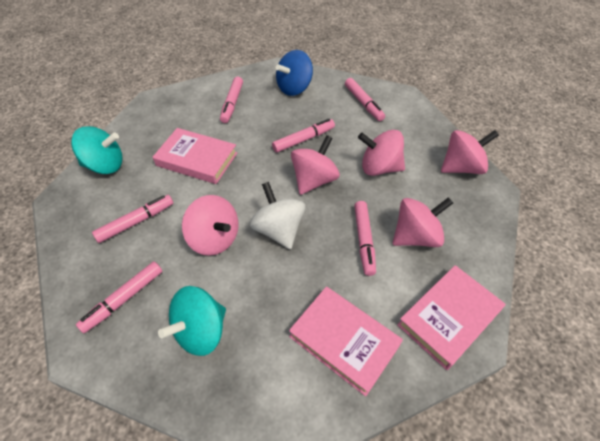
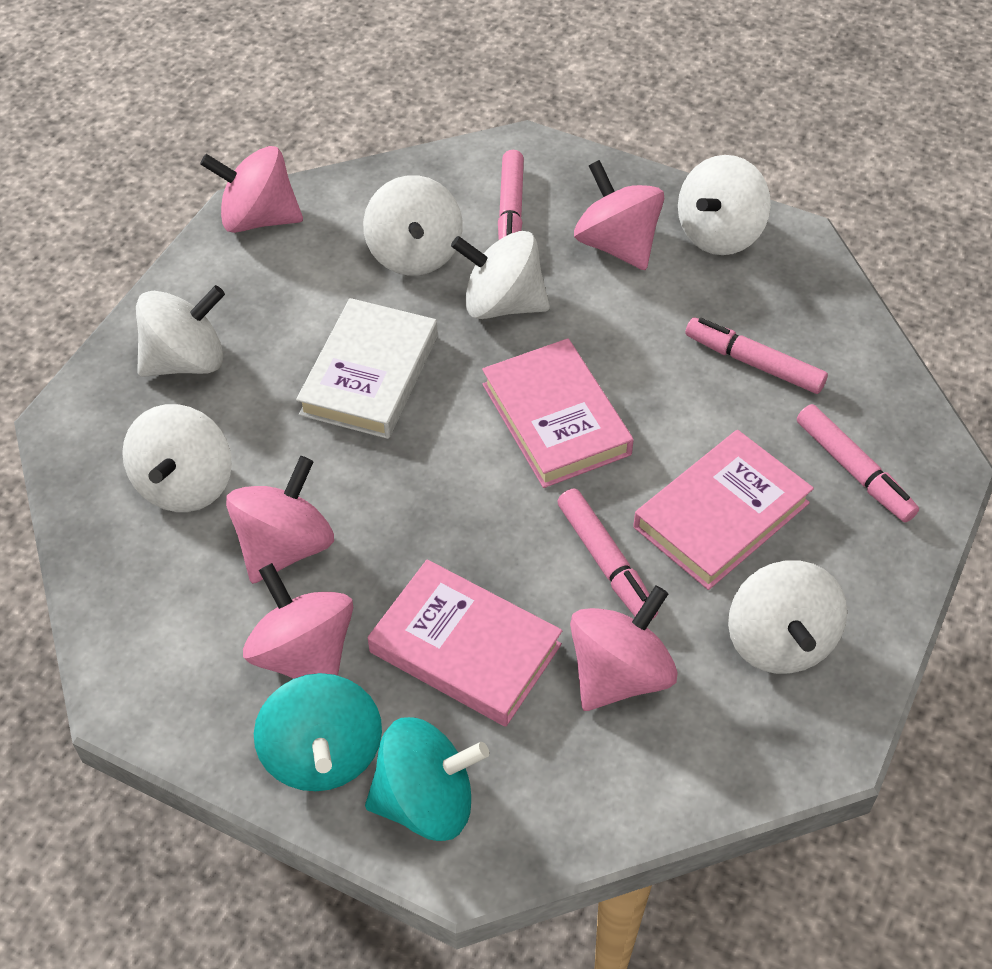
blue spinning top: [276,50,313,96] = 1 -> none = 0
pink marker: [76,261,162,333] [92,195,173,243] [220,77,243,123] [272,119,335,153] [345,78,385,121] [354,201,376,276] = 6 -> [498,150,524,240] [557,489,658,620] [685,318,828,394] [797,404,919,522] = 4
white book: none = 0 -> [296,298,438,439] = 1
white spinning top: [249,182,305,250] = 1 -> [122,404,232,512] [136,285,225,377] [363,175,462,276] [451,231,550,319] [678,155,771,255] [728,561,847,674] = 6

